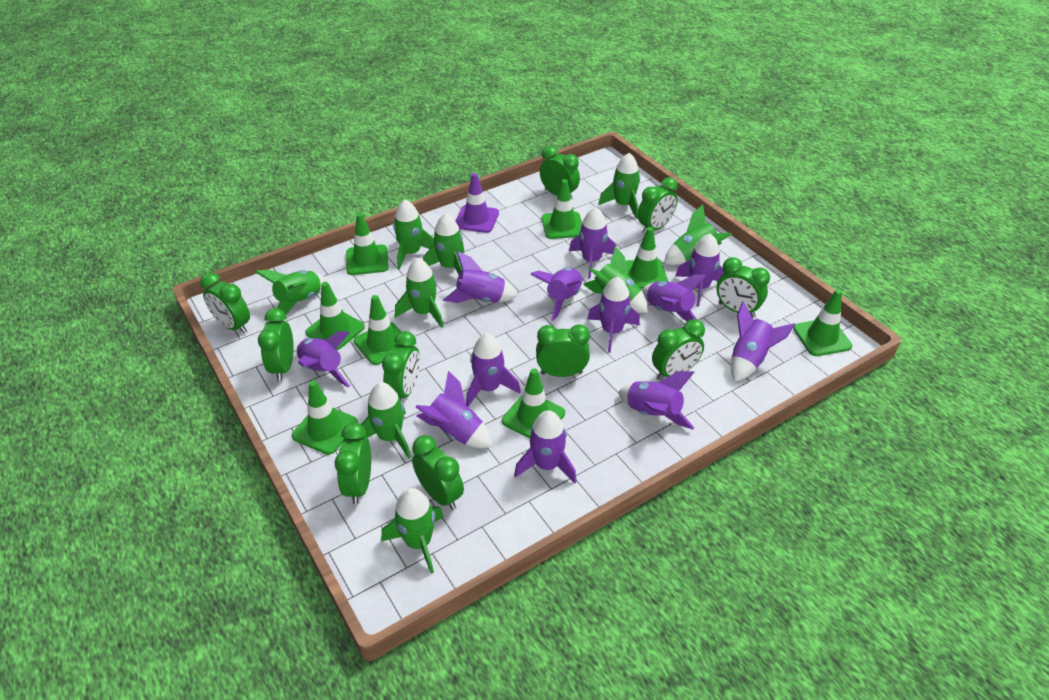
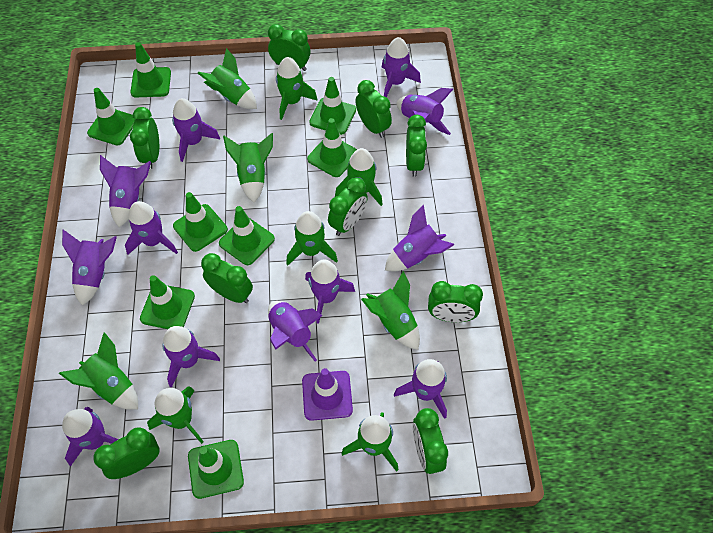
green clock: [200,273,250,334] [258,308,294,381] [334,422,371,504] [382,331,420,401] [412,435,464,510] [536,324,590,377] [540,146,580,199] [638,177,678,234] [652,319,705,380] [716,257,770,317] = 10 -> [93,427,159,479] [130,107,159,169] [201,253,253,303] [268,24,310,71] [328,177,368,236] [355,80,392,138] [406,115,427,177] [413,408,448,474] [428,281,483,322] = 9

